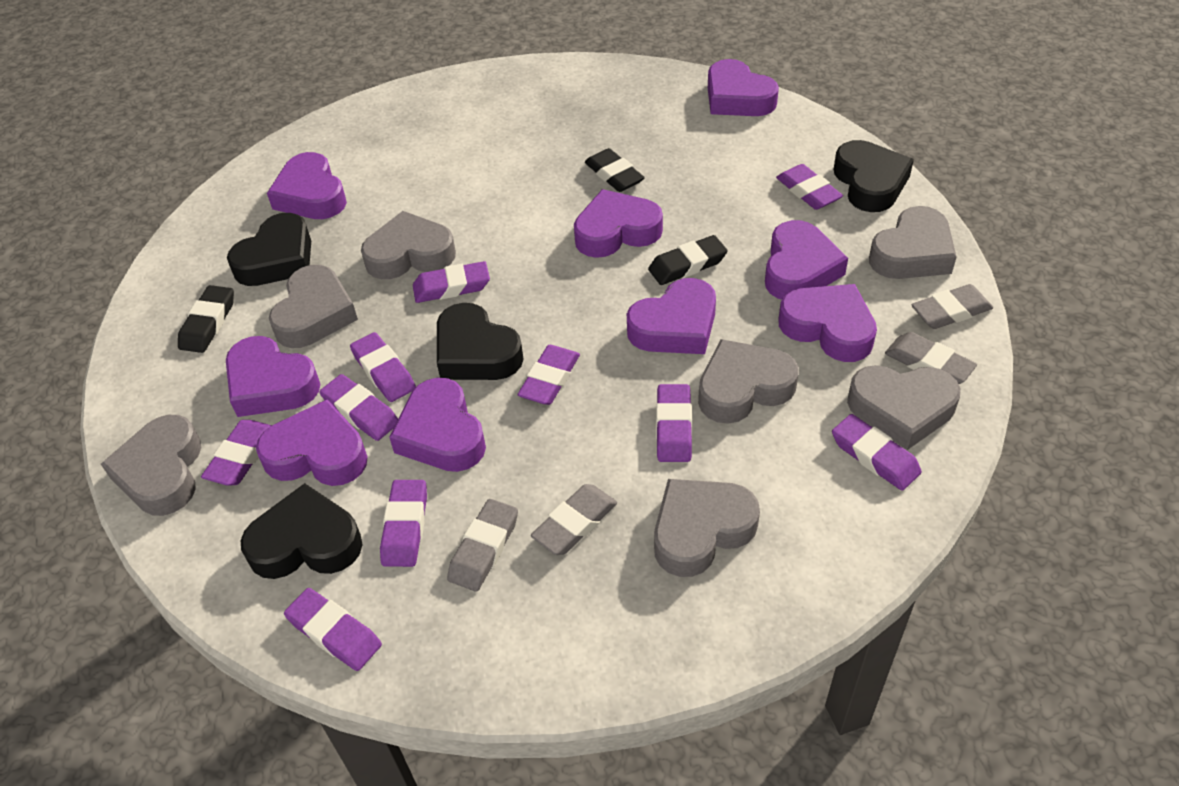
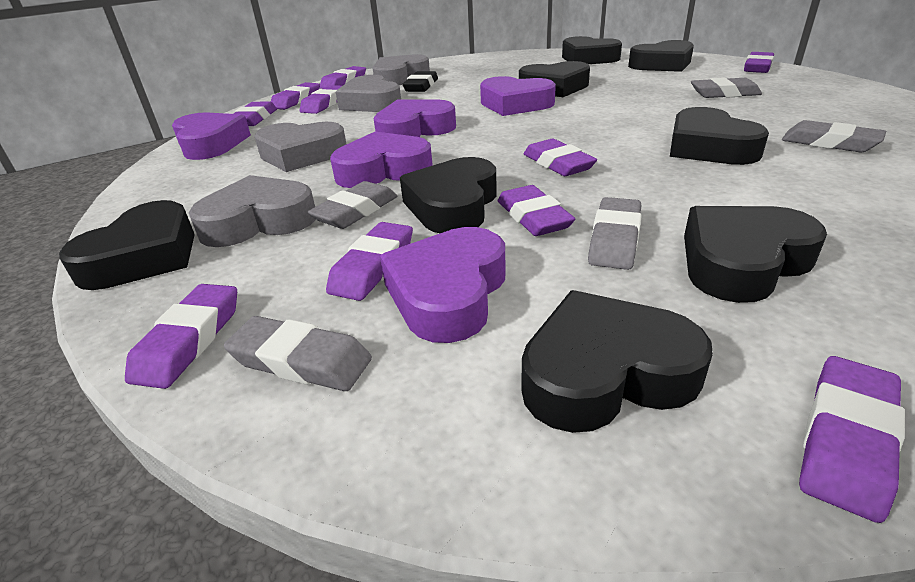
black eraser: [178,285,234,353] [585,148,645,192] [648,235,728,285] = 3 -> [403,71,438,92] = 1
black heart: [227,213,311,286] [241,483,362,579] [437,303,524,380] [834,140,914,212] = 4 -> [59,200,195,290] [400,157,497,233] [519,61,590,97] [521,290,713,433] [562,36,622,64] [628,40,694,72] [670,107,769,165] [684,206,827,303] = 8
grey eraser: [447,499,518,592] [531,484,617,555] [885,332,977,384] [911,284,993,329] = 4 -> [224,316,372,391] [307,181,397,229] [588,197,642,270] [691,77,762,98] [782,120,886,152] = 5
grey heart: [101,415,202,516] [269,265,358,348] [361,211,456,279] [654,479,760,577] [698,339,799,424] [847,365,961,450] [869,206,957,279] = 7 -> [189,175,316,247] [254,122,346,172] [336,75,401,112] [372,54,430,85] = 4
purple heart: [226,336,320,417] [256,399,368,486] [267,152,347,219] [389,378,486,472] [574,189,663,258] [627,278,716,354] [708,59,779,116] [765,220,848,300] [778,284,877,362] = 9 -> [172,112,251,160] [330,132,433,188] [373,100,456,137] [380,227,506,343] [480,76,556,116] = 5

